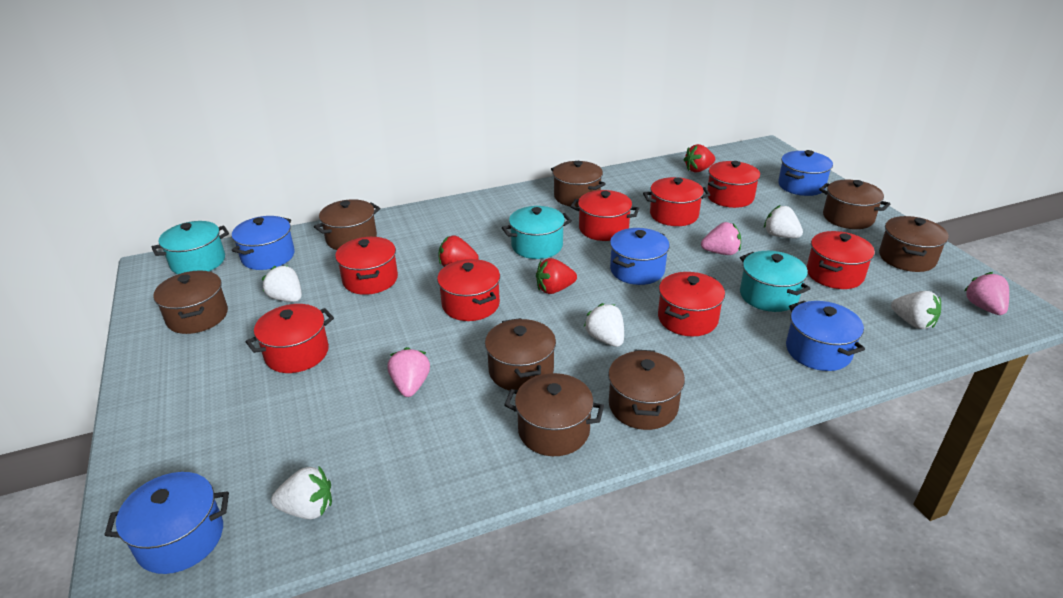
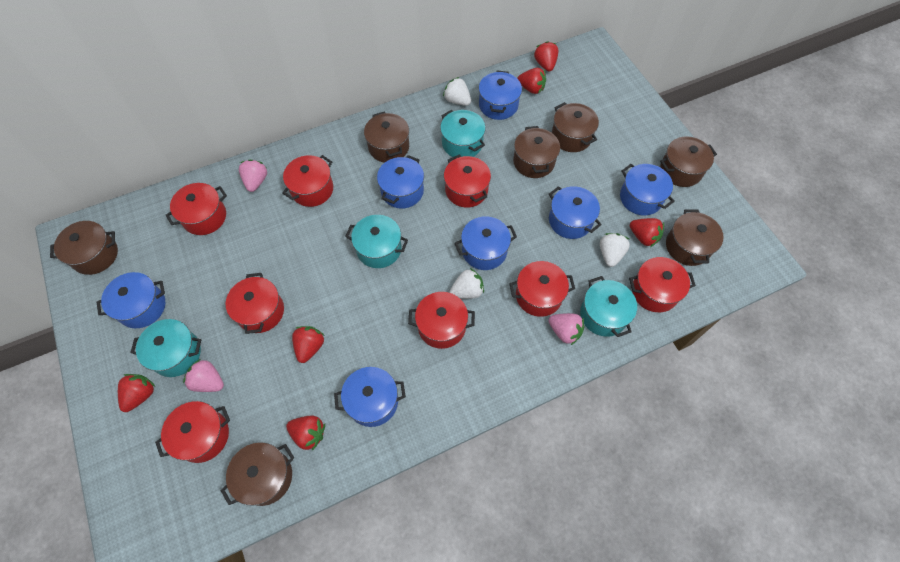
blue pot: [104,472,229,574] [232,216,295,270] [610,228,670,285] [778,150,833,196] [786,301,865,371] = 5 -> [97,272,165,328] [334,367,406,427] [377,155,424,209] [454,216,517,270] [479,71,522,120] [549,186,602,239] [620,164,675,215] = 7
brown pot: [153,270,228,334] [314,199,380,250] [485,318,556,391] [504,373,604,456] [551,161,606,207] [608,350,685,430] [819,180,890,229] [879,216,949,272] = 8 -> [50,221,118,275] [220,443,294,506] [364,112,409,163] [513,126,560,178] [552,102,599,152] [660,136,717,187] [666,209,724,266] = 7
red strawberry: [439,235,478,267] [536,258,577,294] [684,144,715,172] = 3 -> [118,374,156,412] [286,415,325,451] [292,326,325,363] [517,68,546,94] [534,41,559,71] [630,218,664,247] = 6
turquoise pot: [151,221,229,274] [502,206,572,259] [740,251,811,312] = 3 -> [130,319,201,377] [345,215,408,268] [440,110,485,157] [580,276,637,337] = 4
white strawberry: [262,265,302,302] [271,466,332,519] [584,303,624,347] [764,205,803,238] [891,291,941,329] = 5 -> [443,77,471,106] [449,268,484,299] [600,233,630,267] = 3

